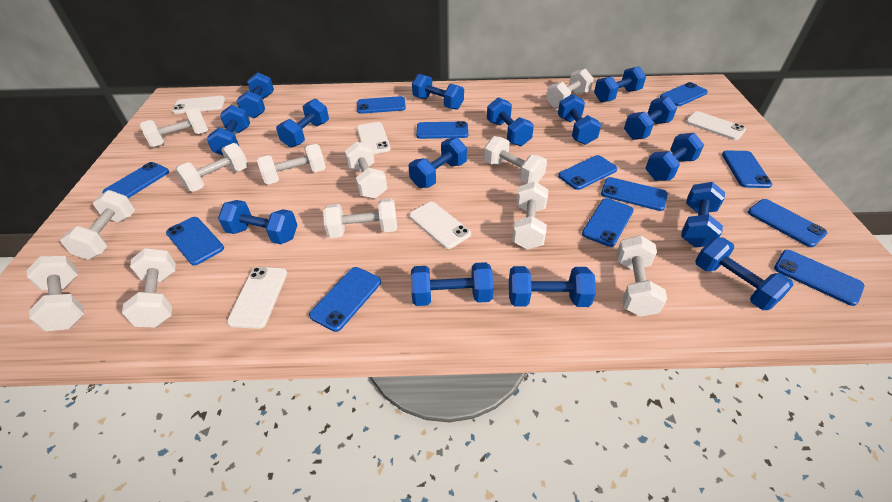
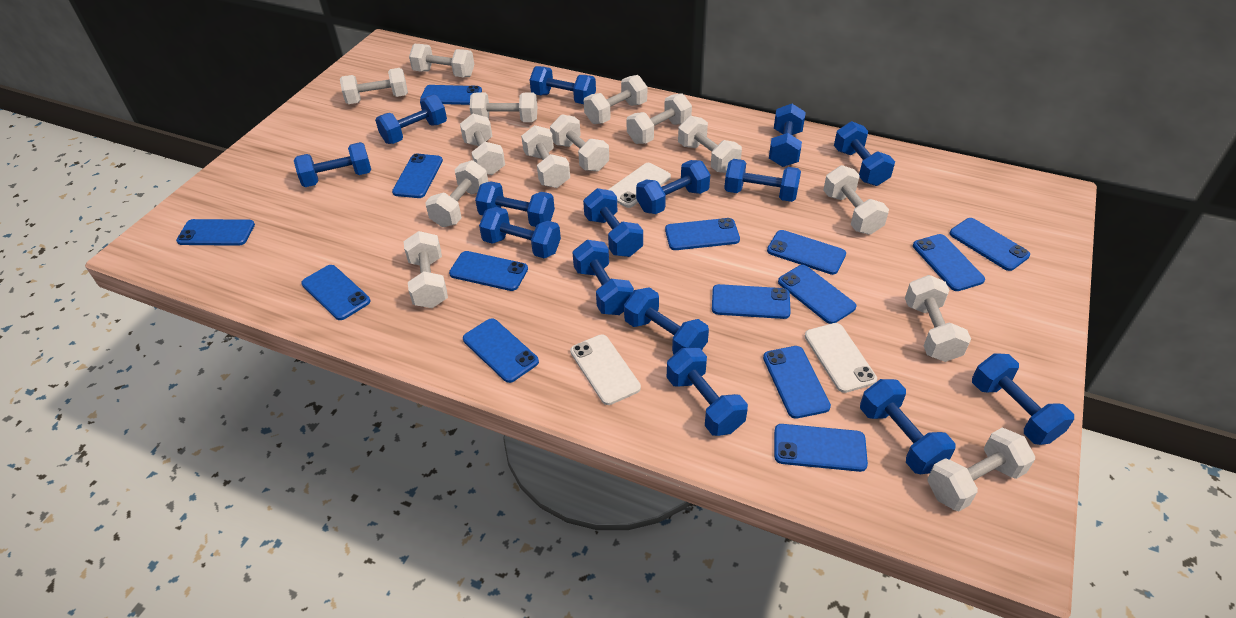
blue phone: [102,162,169,198] [166,217,224,265] [309,267,381,332] [357,96,406,114] [416,121,468,139] [558,155,617,190] [582,198,634,247] [601,177,668,211] [660,82,708,106] [722,151,772,188] [748,199,827,247] [774,250,864,306] = 12 -> [176,219,255,246] [301,265,370,320] [392,154,443,198] [420,85,482,105] [449,251,528,291] [463,318,539,383] [665,218,740,250] [712,284,791,319] [763,346,831,419] [767,230,846,275] [774,424,868,472] [778,265,857,324] [913,234,985,291] [950,218,1030,271] = 14
white dumbbell: [27,256,84,331] [60,190,135,260] [122,248,176,327] [140,108,208,147] [175,143,248,192] [257,144,326,184] [323,198,397,238] [345,142,387,199] [484,136,547,184] [512,181,548,249] [546,68,594,108] [616,235,667,317] = 12 -> [340,68,408,104] [404,231,448,308] [409,44,474,77] [425,160,488,227] [460,114,505,175] [470,93,538,122] [521,125,570,188] [550,114,609,172] [584,75,647,124] [627,93,692,144] [678,116,742,173] [823,165,889,235] [905,275,971,362] [927,428,1035,512] = 14
white phone: [172,96,225,114] [227,267,287,329] [357,122,391,154] [409,202,471,249] [686,111,746,140] = 5 -> [570,334,641,405] [608,163,671,208] [805,323,877,393] = 3

